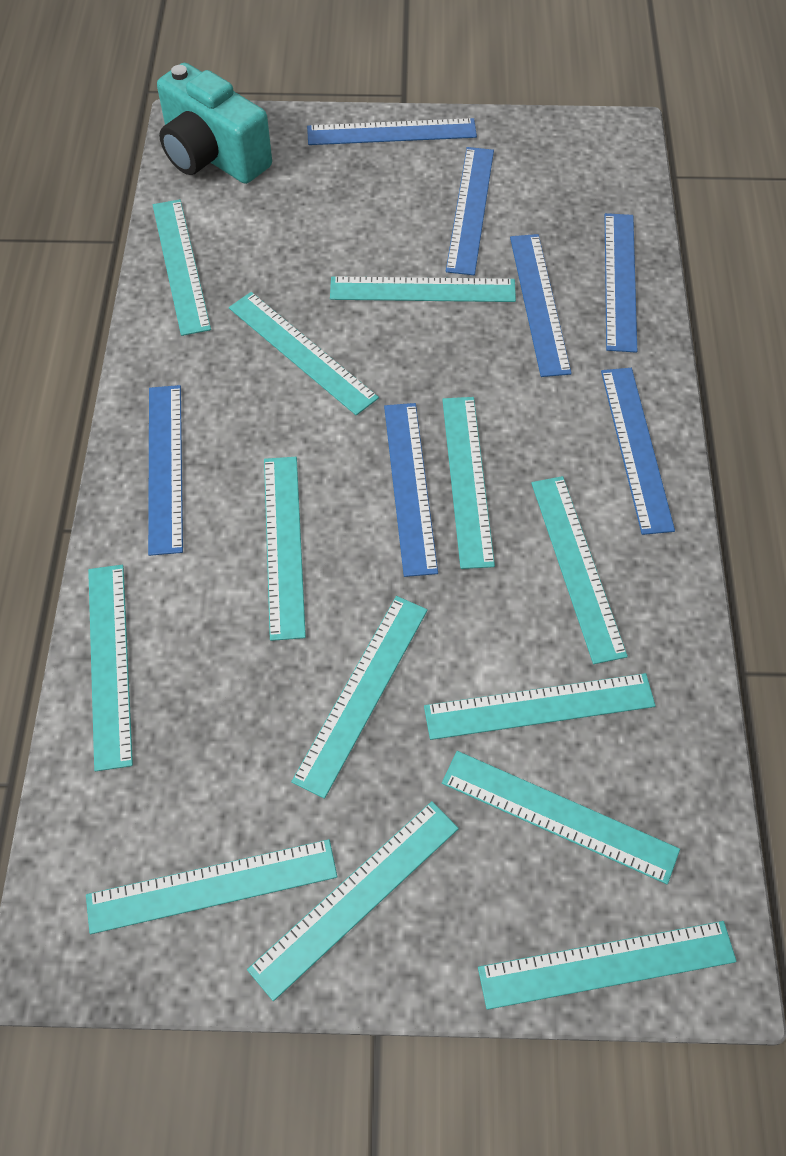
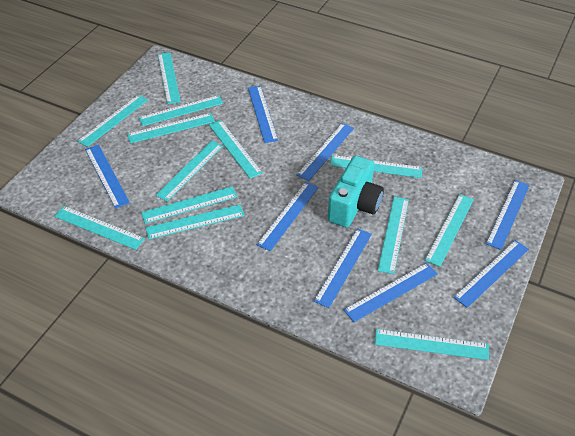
blue ruler: [148,385,183,556] [307,118,477,145] [384,403,438,577] [446,147,494,275] [510,234,572,377] [601,368,675,535] [605,213,637,353] = 7 -> [85,145,130,208] [248,86,278,143] [257,182,319,251] [296,123,354,181] [314,228,372,308] [344,263,437,322] [453,240,529,308] [486,180,530,250] = 8

